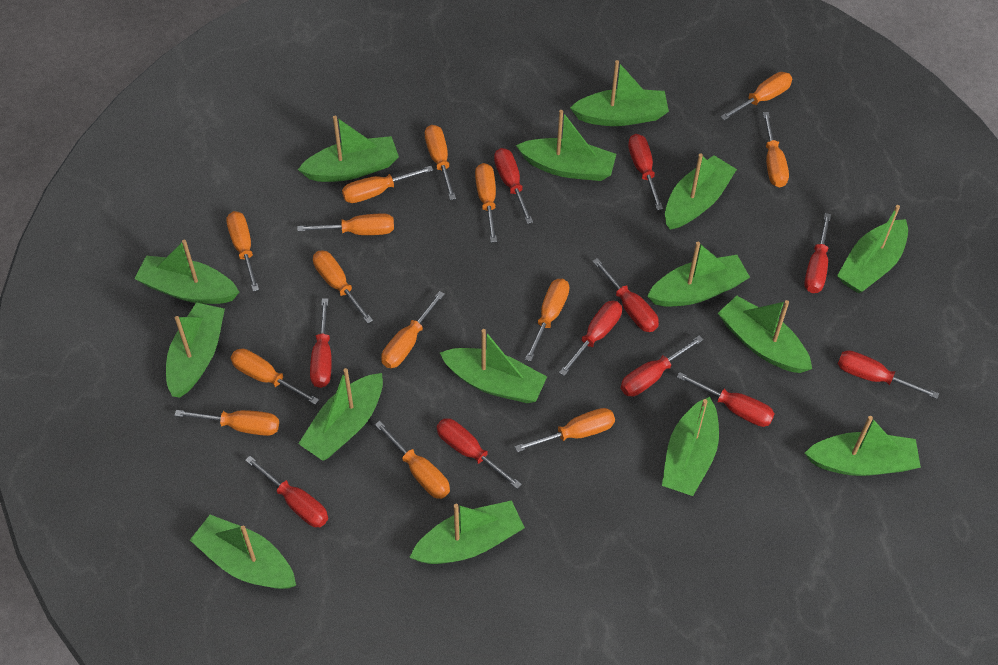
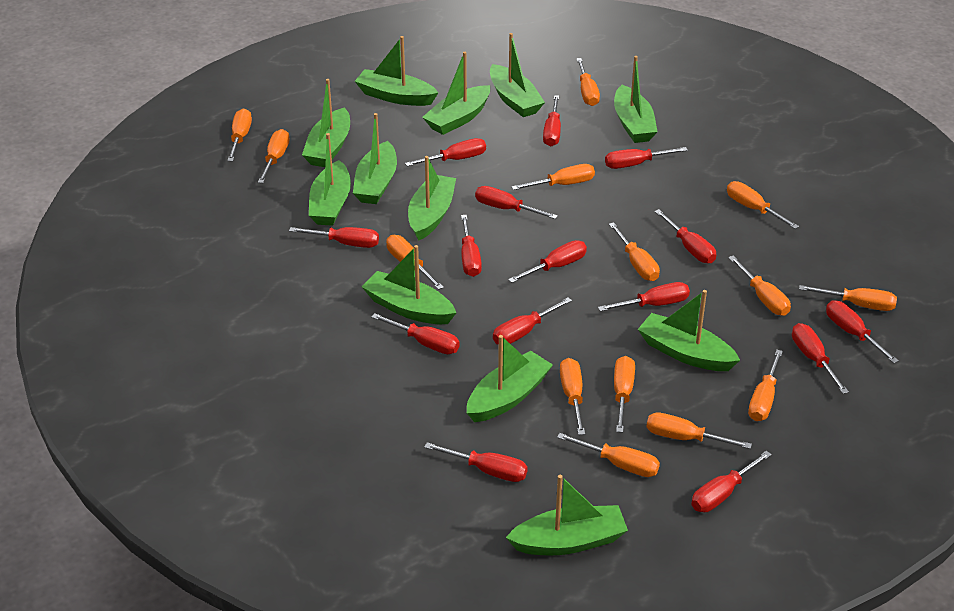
green boat: [135,239,239,304] [166,303,225,398] [190,515,296,589] [298,116,399,182] [298,368,383,461] [409,500,525,564] [440,329,547,403] [516,110,616,181] [570,60,669,126] [647,242,750,307] [662,397,719,496] [665,154,737,229] [718,296,812,373] [805,416,921,476] [837,205,908,293] = 15 -> [302,79,350,167] [309,133,351,226] [353,113,397,204] [355,36,439,106] [362,245,456,324] [408,156,456,241] [422,52,491,135] [467,335,553,422] [490,33,545,117] [506,475,628,555] [614,56,658,143] [638,290,740,371] = 12
red screwdriver: [245,456,328,527] [310,298,332,388] [437,418,522,489] [494,148,533,224] [559,301,622,376] [592,258,659,332] [621,336,703,397] [628,134,663,210] [677,372,775,427] [804,213,831,293] [838,350,939,399] = 11 -> [289,227,379,248] [371,313,460,354] [405,138,486,166] [424,442,528,482] [461,215,482,277] [475,186,558,219] [493,297,572,345] [508,240,587,283] [543,95,561,147] [598,282,690,311] [605,147,688,169] [654,209,716,263] [691,451,772,512] [792,323,849,394] [826,300,899,363] = 15

